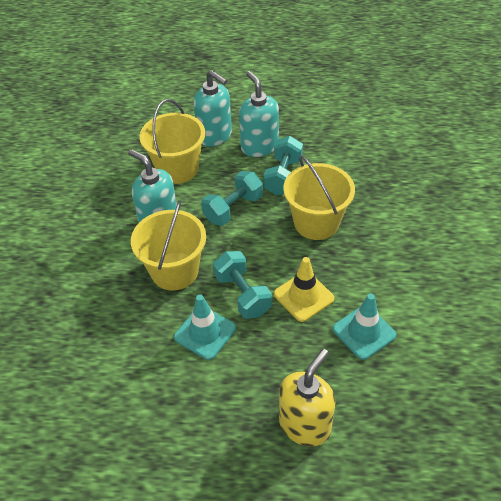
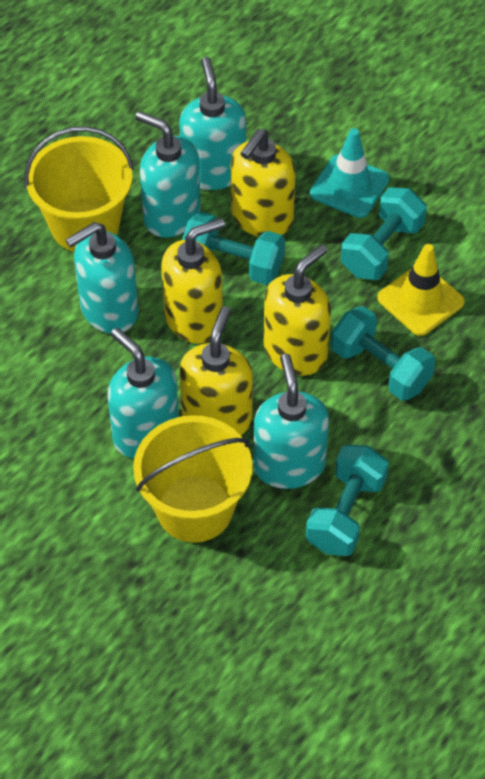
turquoise dumbbell: [201,171,263,226] [213,251,272,319] [263,136,303,195] = 3 -> [182,211,285,285] [305,445,389,556] [331,306,435,401] [341,187,427,280] = 4
turquoise soap dispenser: [128,149,177,223] [193,70,232,147] [239,71,279,157] = 3 -> [65,222,139,334] [108,328,179,458] [135,111,201,238] [179,57,246,190] [253,354,329,489] = 5
turquoise traffic cone: [174,294,236,360] [333,293,396,360] = 2 -> [310,128,389,218] = 1
yellow bucket: [131,200,206,290] [139,99,205,184] [283,155,355,240] = 3 -> [24,126,134,252] [133,415,253,543] = 2
yellow soap dispenser: [279,349,335,447] = 1 -> [161,218,225,344] [179,306,253,435] [231,129,296,237] [264,244,331,376] = 4

